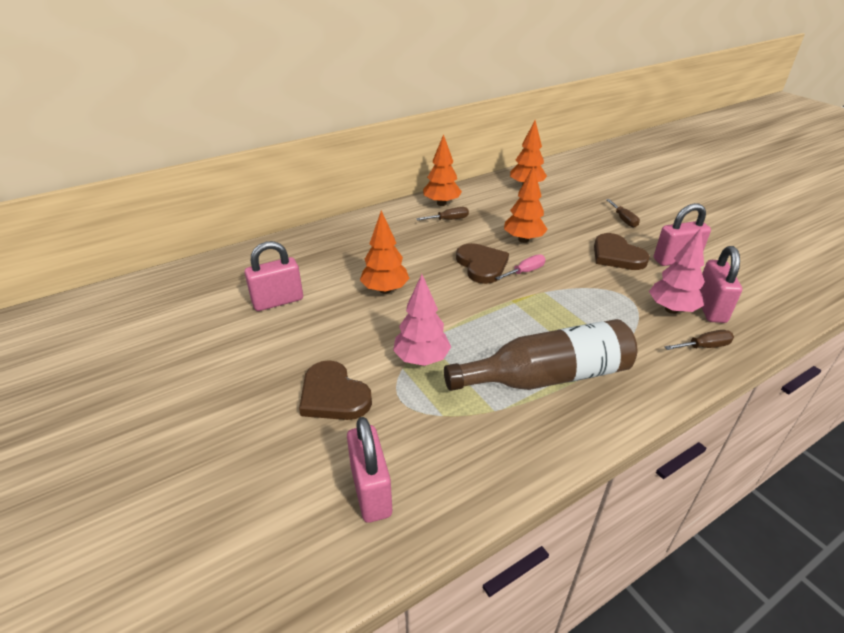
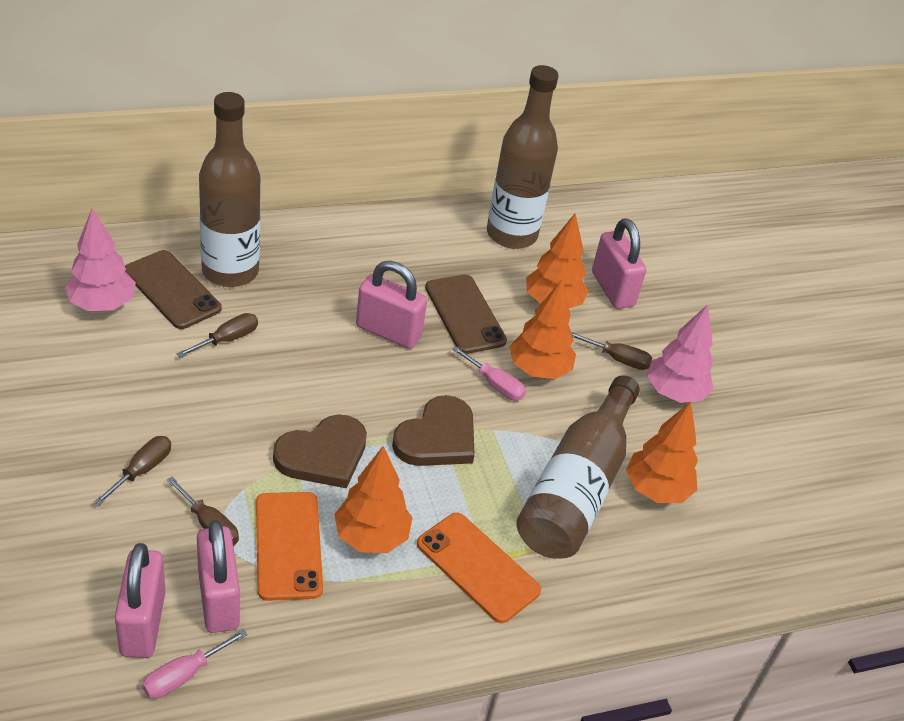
brown bottle: [444,319,637,391] = 1 -> [199,92,260,287] [487,65,559,249] [516,375,640,559] = 3
brown heart: [299,360,372,420] [456,243,509,284] [594,233,650,270] = 3 -> [273,415,367,488] [392,395,475,466] = 2
brown phone: none = 0 -> [125,250,221,329] [425,274,507,354] = 2
brown screwdriver: [416,207,469,221] [606,199,640,228] [665,330,734,350] = 3 -> [94,436,171,505] [166,477,239,546] [177,313,258,358] [571,332,652,370] = 4
orange phone: none = 0 -> [256,492,323,601] [417,513,541,623] = 2
pink screwdriver: [495,255,546,280] = 1 -> [142,629,248,699] [452,346,526,401] = 2

